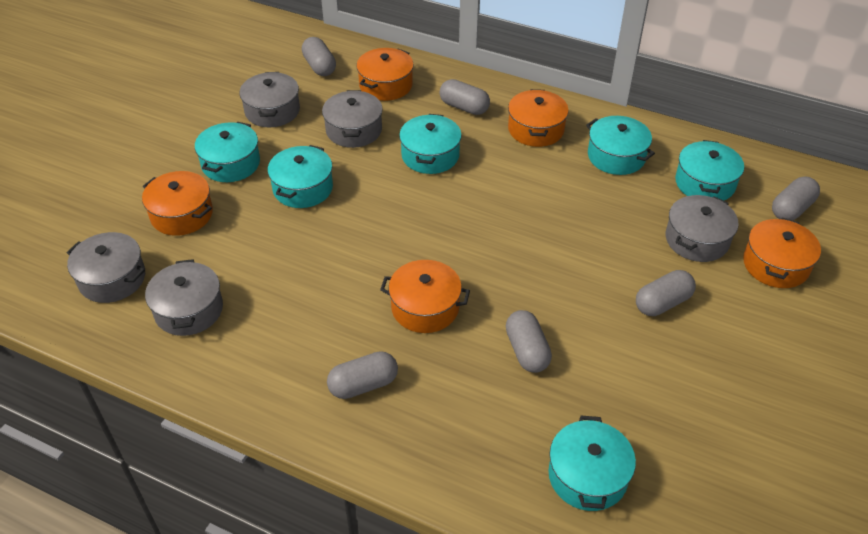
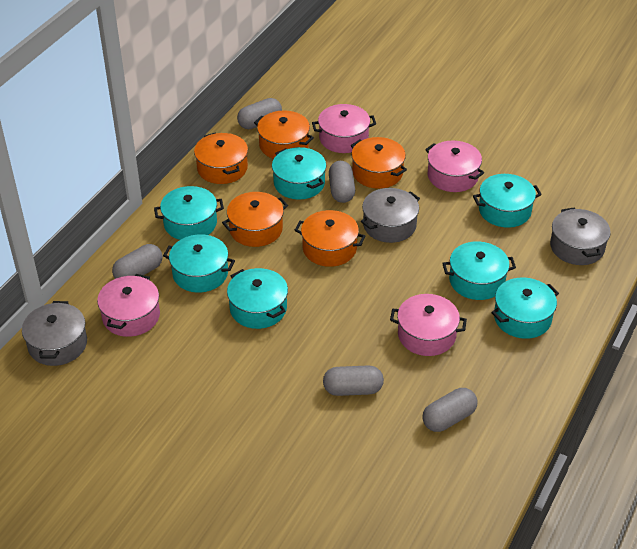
grey capsule: [302,37,336,76] [327,351,398,399] [439,79,490,115] [506,310,552,373] [636,270,696,316] [772,177,820,220] = 6 -> [112,244,163,279] [237,98,282,129] [323,365,384,396] [329,161,355,203] [422,388,478,432] = 5
grey pot: [67,232,145,303] [145,259,223,336] [240,72,300,127] [322,90,383,148] [666,195,739,262] = 5 -> [22,301,87,366] [361,188,420,243] [550,208,611,265] = 3
pink pot: none = 0 -> [97,274,160,337] [312,104,376,153] [390,294,467,356] [425,140,484,192] = 4
turquoise pot: [195,122,260,182] [268,145,333,208] [399,114,462,174] [548,416,636,511] [586,116,655,175] [675,140,744,201] = 6 -> [154,186,224,240] [163,235,235,293] [227,268,288,329] [272,147,326,199] [442,241,516,300] [473,174,542,228] [491,277,559,339] = 7

